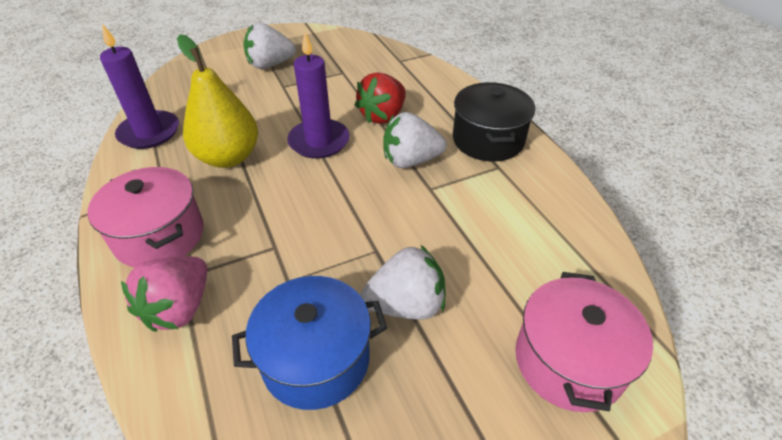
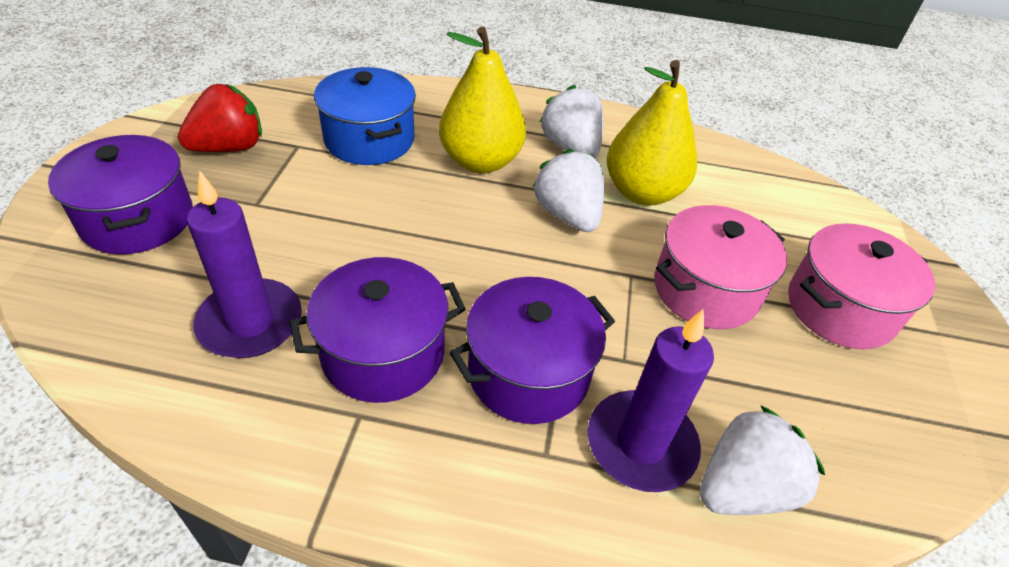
black pot: [453,82,535,162] = 1 -> none = 0
pink strawberry: [121,256,207,332] = 1 -> none = 0
purple pot: none = 0 -> [48,135,193,254] [289,257,466,403] [450,277,615,424] = 3
yellow pear: [177,34,258,168] = 1 -> [439,27,526,173] [607,60,697,206] = 2

